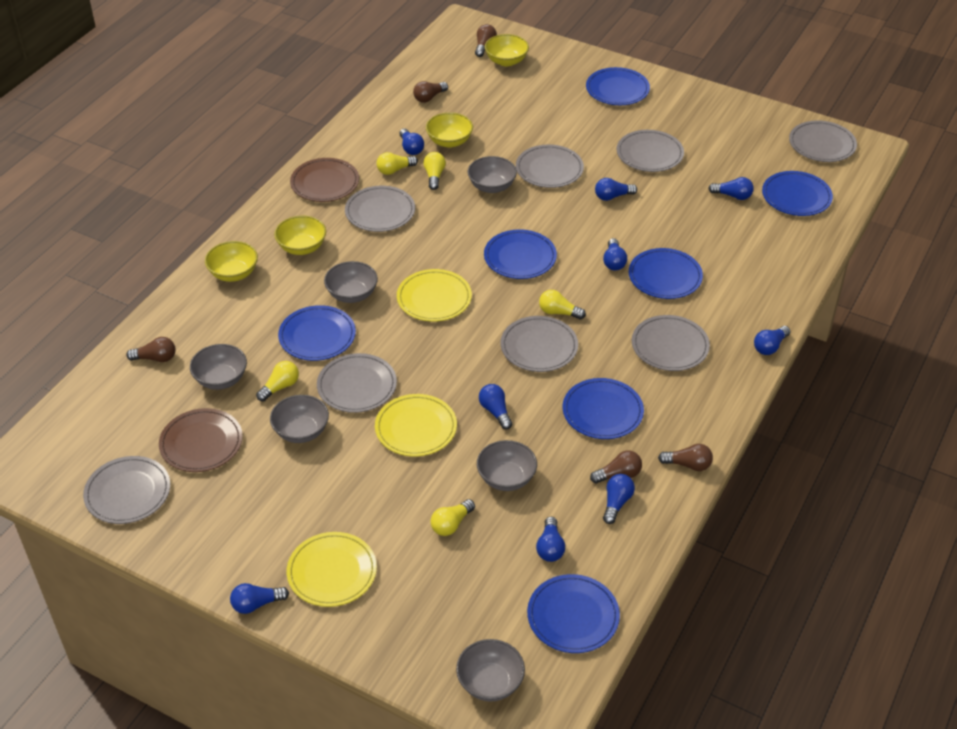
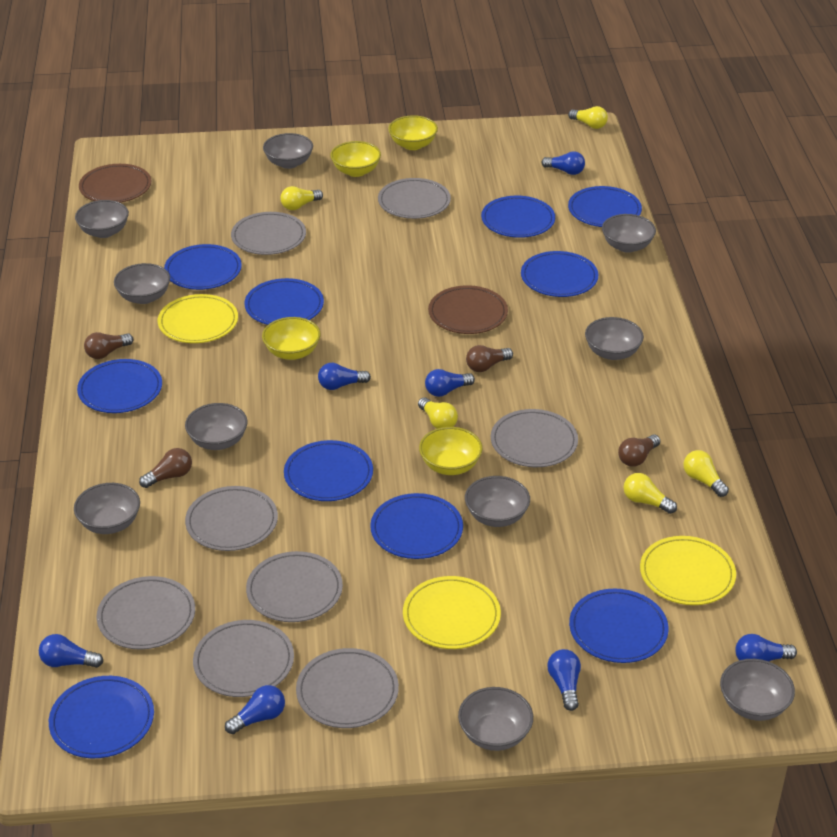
blue light bulb: [230,583,289,614] [399,129,424,155] [479,384,512,429] [536,517,565,562] [595,178,637,201] [603,238,627,270] [603,474,635,524] [708,177,754,200] [754,326,790,355] = 9 -> [39,634,103,668] [225,685,285,734] [318,363,371,390] [425,369,475,397] [541,151,585,175] [547,649,581,711] [735,634,797,661] = 7
blue plate: [278,305,356,361] [484,229,557,279] [527,574,620,653] [563,378,644,439] [586,67,650,105] [629,248,703,299] [762,171,833,216] = 7 -> [49,676,154,758] [77,359,162,413] [164,244,242,290] [244,278,324,325] [284,440,373,501] [370,493,463,559] [481,196,555,238] [521,251,598,297] [568,186,642,227] [569,589,669,663] = 10
brown light bulb: [126,337,175,362] [413,81,448,103] [475,24,497,57] [590,450,642,483] [658,444,713,471] = 5 -> [84,332,133,359] [139,448,192,488] [466,345,513,372] [618,434,660,467] = 4
grey bowl: [190,344,247,390] [270,395,329,443] [324,261,378,303] [456,639,525,702] [468,156,517,193] [477,440,537,491] = 6 -> [74,483,140,534] [75,200,129,238] [114,263,170,304] [185,403,248,450] [263,133,313,169] [458,687,533,751] [465,476,530,527] [585,317,644,360] [602,214,656,253] [720,659,795,721] = 10

